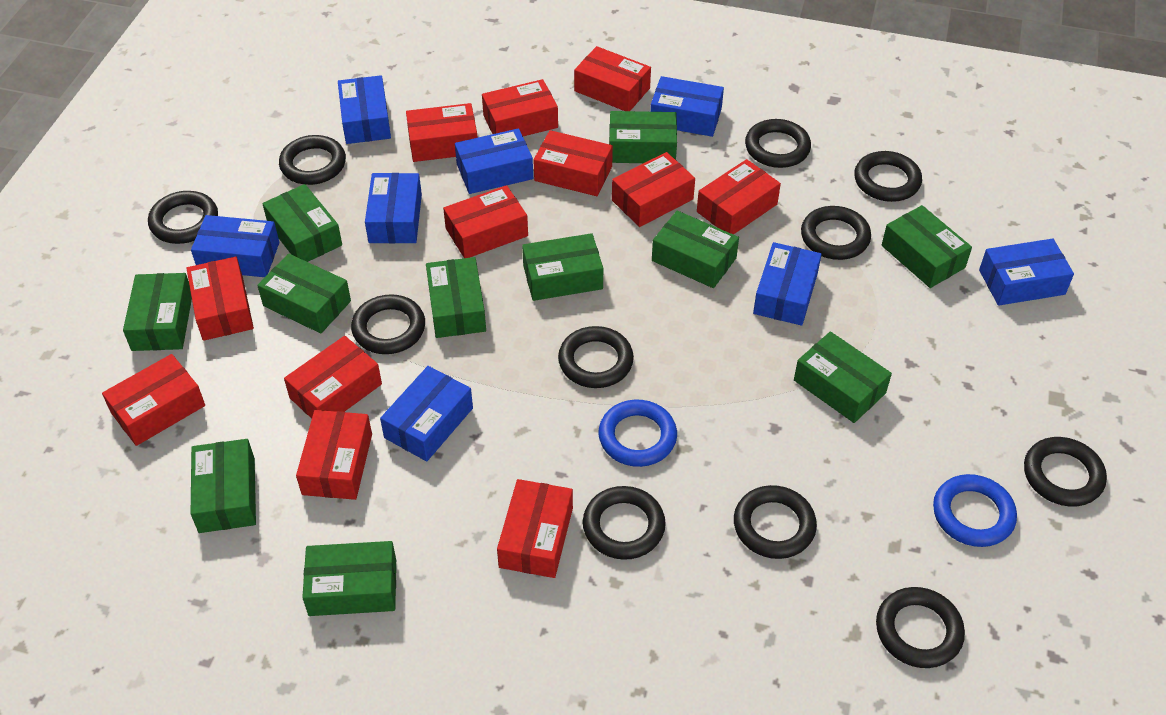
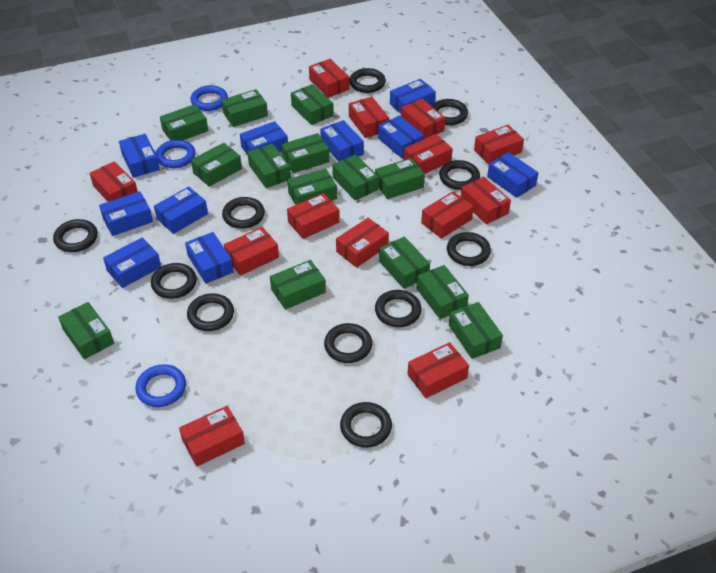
blue box: [191,215,279,277] [338,75,391,144] [365,173,422,243] [380,366,473,461] [455,128,533,194] [650,76,724,137] [753,242,822,326] [979,238,1074,306] = 8 -> [99,191,153,236] [103,237,161,288] [119,134,160,178] [154,186,208,234] [185,232,234,284] [240,121,288,155] [320,120,364,162] [378,116,424,159] [390,79,436,114] [487,152,539,198] = 10
blue ring: [598,400,677,467] [933,474,1017,547] = 2 -> [135,364,186,407] [156,140,196,168] [191,85,228,111] = 3
green box: [123,273,192,351] [191,439,256,533] [257,254,351,333] [262,184,342,262] [302,541,396,616] [426,257,486,338] [522,233,603,301] [609,111,677,163] [652,211,739,288] [794,331,892,423] [882,205,972,288] = 11 -> [58,302,114,359] [160,104,208,141] [191,143,242,187] [221,89,268,127] [247,143,291,188] [270,260,326,310] [281,133,330,173] [287,168,337,205] [291,84,333,125] [332,154,379,200] [375,158,425,199] [379,236,430,289] [416,265,469,319] [449,302,503,359] = 14
red box: [102,354,205,446] [186,256,254,341] [284,336,382,418] [296,410,372,500] [406,103,478,162] [443,185,528,258] [482,79,558,136] [497,479,573,578] [533,130,613,196] [574,46,651,111] [612,152,695,227] [697,159,781,235] = 12 -> [90,161,138,202] [179,406,245,467] [224,227,279,276] [287,193,339,239] [309,59,349,98] [336,218,389,268] [349,97,389,138] [401,99,445,139] [403,134,453,174] [408,342,469,398] [421,191,474,239] [461,177,511,224] [474,125,524,164] = 13

